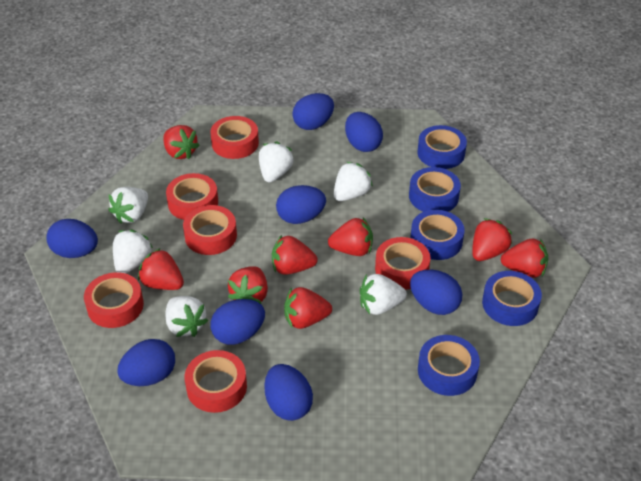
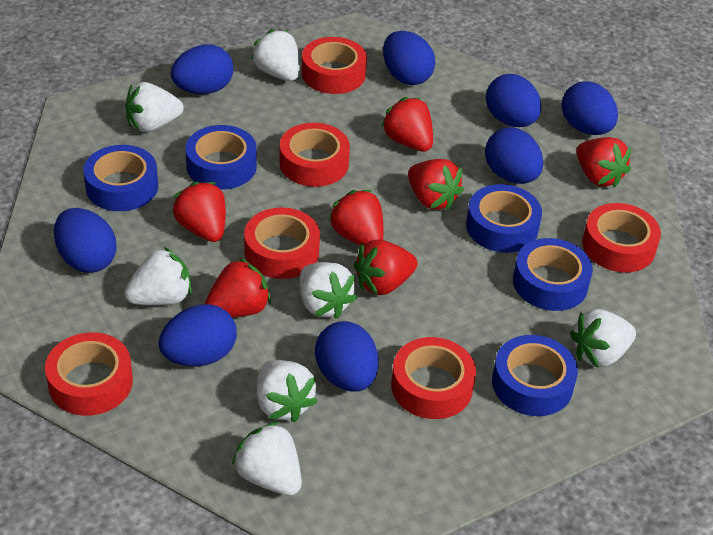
red strawberry: [138,248,184,290] [163,125,200,159] [228,266,268,304] [272,235,318,275] [284,287,332,329] [328,218,373,256] [472,218,512,261] [501,239,548,278] = 8 -> [172,182,226,242] [205,258,271,317] [328,190,383,246] [354,239,418,295] [381,97,433,152] [408,159,464,210] [576,137,631,188] = 7
white strawberry: [108,187,148,224] [113,230,153,273] [165,296,208,337] [259,142,294,183] [334,162,373,201] [360,274,407,315] = 6 -> [124,247,192,305] [125,82,184,132] [232,422,302,496] [251,29,299,81] [257,360,318,422] [300,262,357,319] [570,309,636,367] = 7

